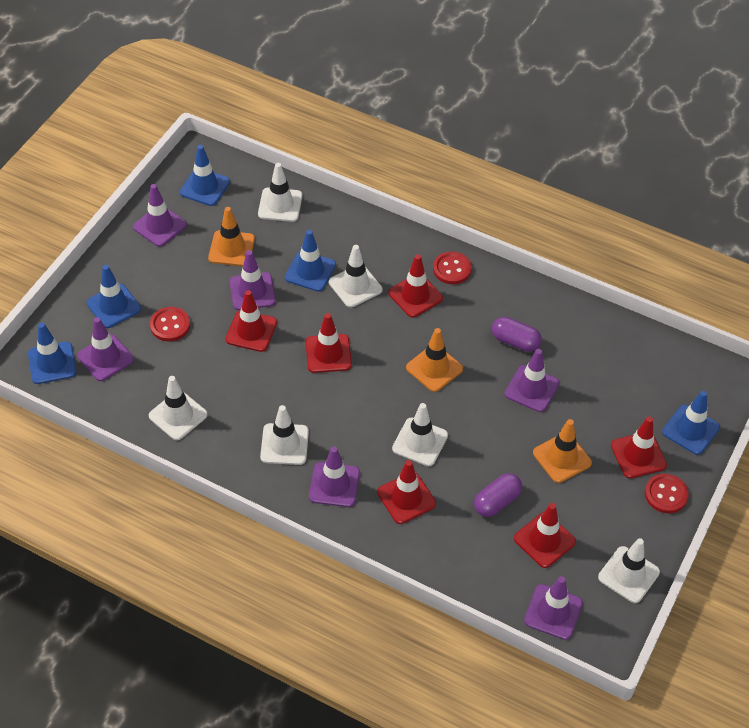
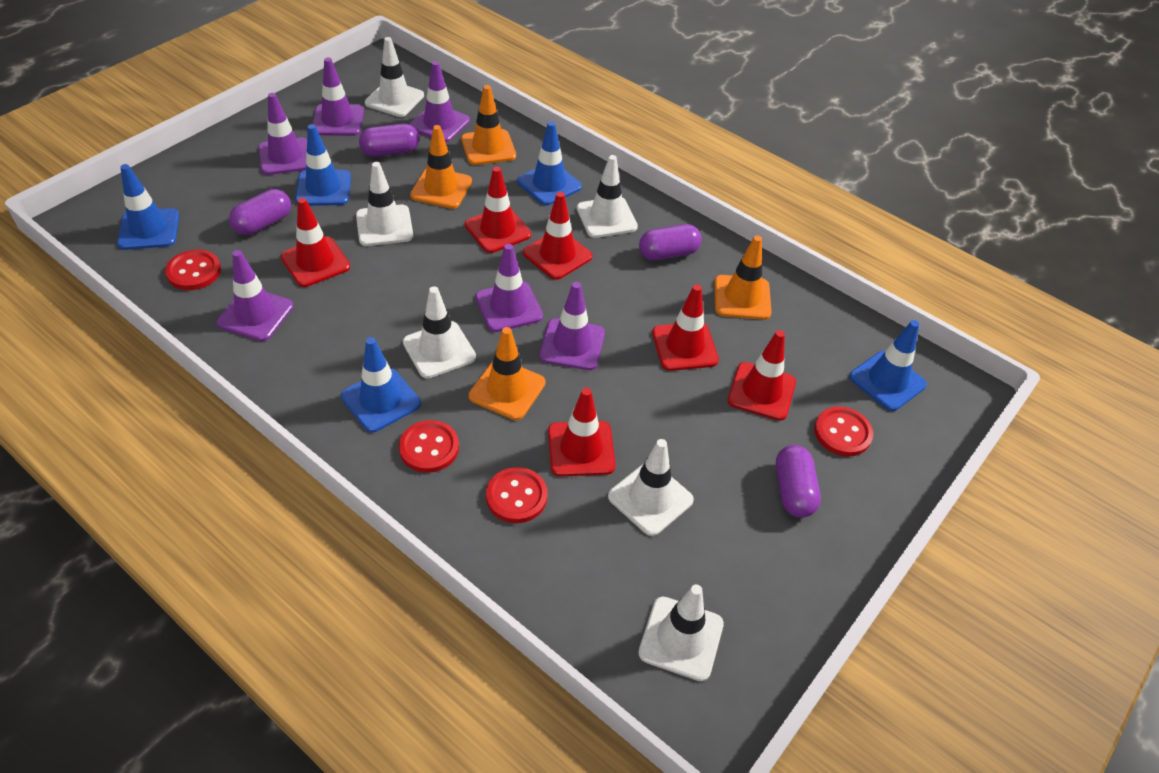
orange traffic cone: [208,207,255,266] [406,328,463,392] [533,419,592,483] = 3 -> [410,125,472,209] [461,85,516,165] [469,327,545,420] [714,235,771,320] = 4
purple capsule: [474,473,522,517] [492,317,542,352] = 2 -> [229,189,291,235] [359,124,419,157] [639,224,702,261] [776,445,821,518] = 4
red button: [150,307,190,341] [433,252,472,284] [645,474,689,513] = 3 -> [165,250,221,290] [399,420,459,473] [486,467,547,523] [814,406,873,457] = 4

